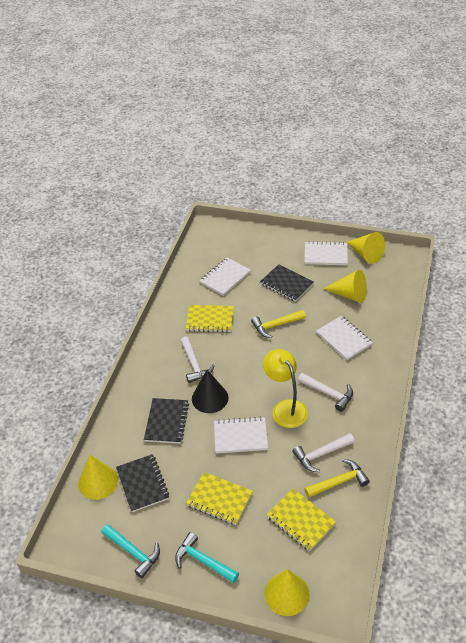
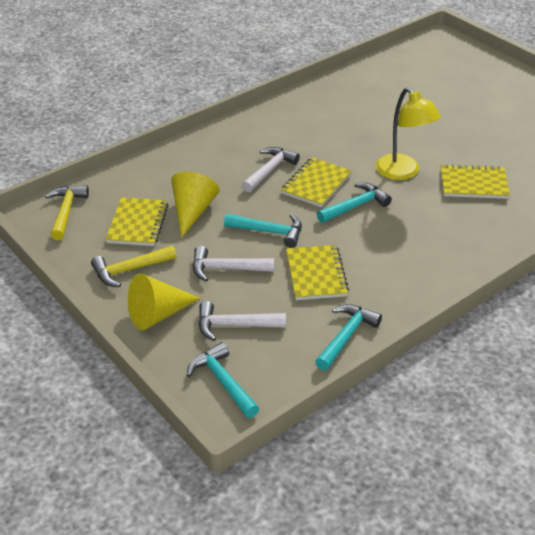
black cone: [192,370,229,413] = 1 -> none = 0
black notebook: [116,454,169,512] [144,398,189,444] [260,264,314,302] = 3 -> none = 0
turquoise hammer: [101,524,160,578] [175,532,239,583] = 2 -> [187,342,259,418] [224,214,302,248] [315,304,382,370] [317,183,392,223] = 4
white notebook: [200,257,251,296] [214,416,268,454] [305,241,348,265] [316,316,373,360] = 4 -> none = 0
yellow cone: [78,455,118,500] [264,569,310,616] [323,270,367,303] [346,232,385,264] = 4 -> [128,273,201,330] [171,172,220,238] = 2
yellow notebook: [185,305,234,332] [186,472,253,525] [266,489,336,551] = 3 -> [105,197,169,246] [281,157,352,207] [286,245,349,300] [441,164,510,199] = 4

